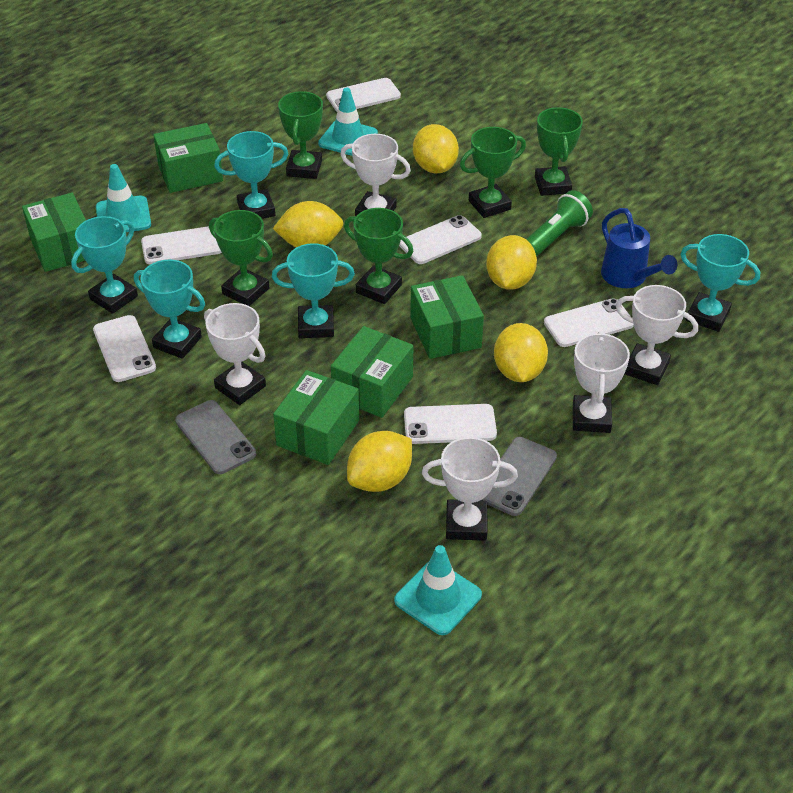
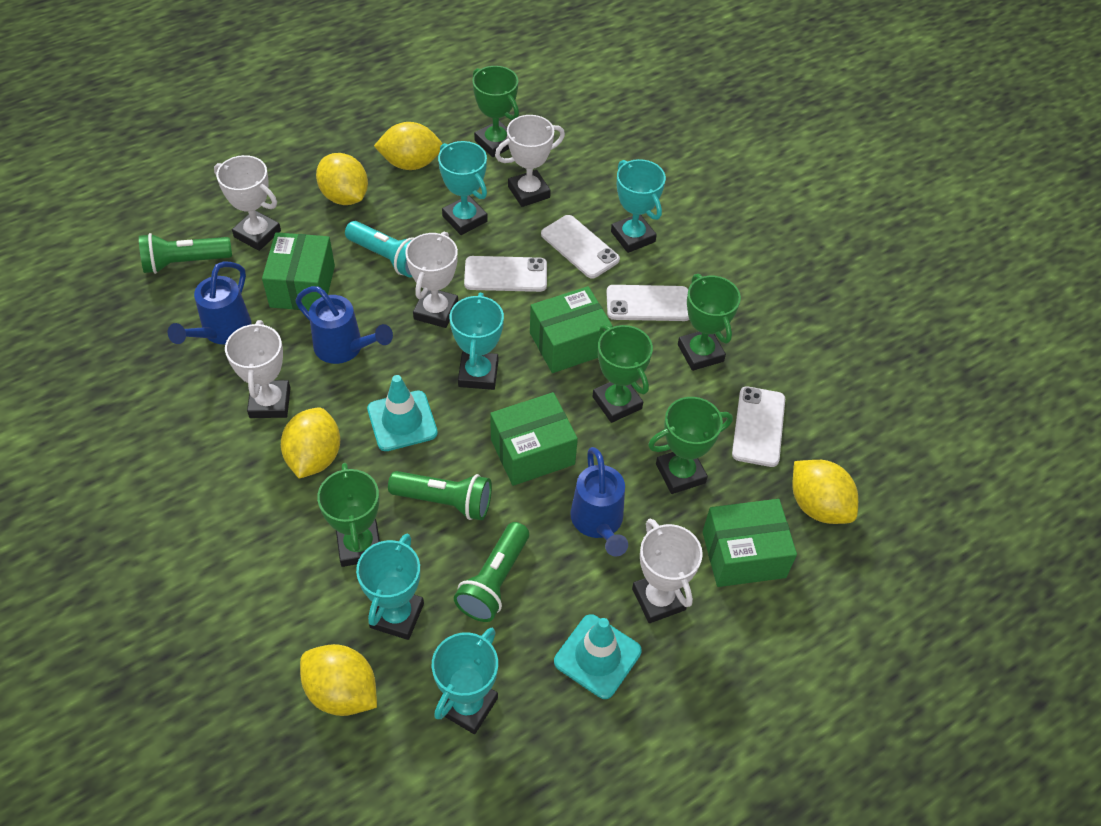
blue watering can: [601,208,677,288] = 1 -> [168,261,251,345] [295,286,393,364] [570,447,628,556] = 3
green box: [22,193,86,272] [153,123,223,193] [273,370,359,465] [331,326,413,418] [410,275,484,359] = 5 -> [262,232,335,310] [490,392,578,486] [530,286,613,373] [703,499,797,587] = 4
green flashlight: [526,190,593,257] = 1 -> [139,233,232,274] [388,471,492,520] [454,522,529,622] = 3
grey phone: [175,400,256,474] [480,437,557,516] = 2 -> none = 0
turquoise flashlight: none = 0 -> [345,221,413,278] = 1
turquoise traffic cone: [96,164,151,232] [318,88,378,156] [394,545,482,635] = 3 -> [367,375,438,451] [554,614,642,699] = 2
white phone: [93,315,156,382] [141,226,222,264] [326,78,401,111] [399,215,482,264] [404,404,497,444] [544,298,634,347] = 6 -> [464,256,547,292] [541,215,620,279] [606,285,689,321] [732,386,785,467] = 4

